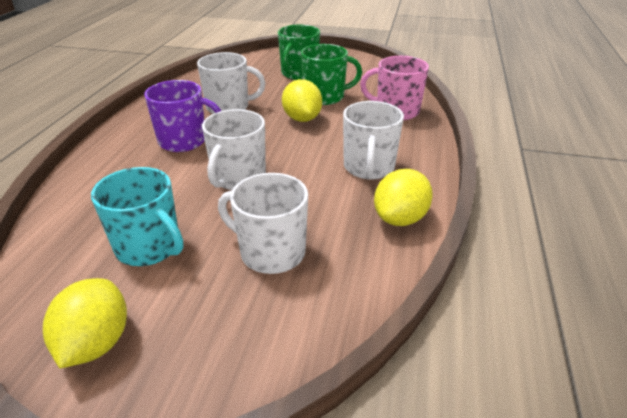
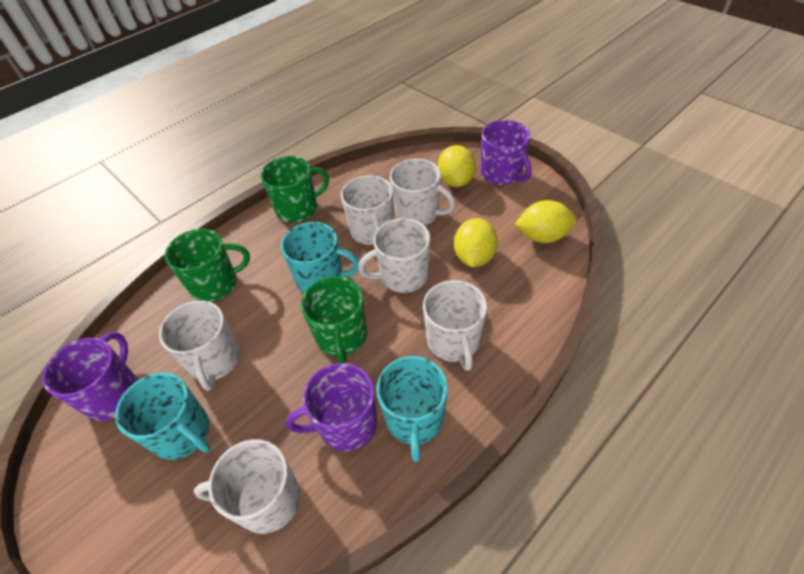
green mug: [278,25,320,80] [301,44,362,105] = 2 -> [165,229,250,302] [261,156,329,222] [301,276,367,363] = 3
pink mug: [360,56,429,120] = 1 -> none = 0
purple mug: [144,80,221,152] = 1 -> [42,332,138,421] [286,363,377,451] [481,120,531,185] = 3
turquoise mug: [91,167,183,266] = 1 -> [115,372,210,460] [281,222,359,293] [376,356,448,462] = 3
white mug: [197,52,265,114] [202,109,266,190] [218,173,308,274] [343,101,404,179] = 4 -> [159,300,240,391] [194,439,300,534] [341,175,394,245] [358,218,430,293] [390,159,456,226] [423,280,487,371] = 6

